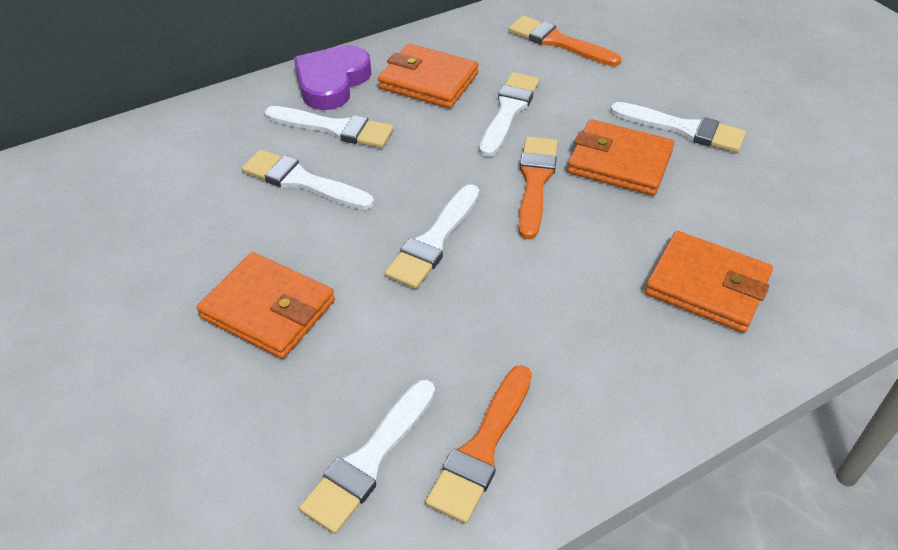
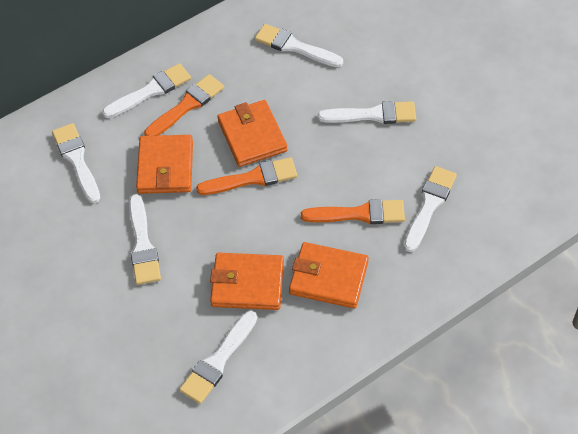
purple heart: [294,45,371,110] = 1 -> none = 0
white brush: [242,149,374,210] [265,106,394,148] [299,380,435,534] [385,184,479,289] [480,72,540,157] [610,102,746,153] = 6 -> [52,123,100,203] [102,63,191,118] [129,194,161,285] [179,311,257,404] [255,24,343,67] [318,101,416,124] [404,166,457,252] = 7

